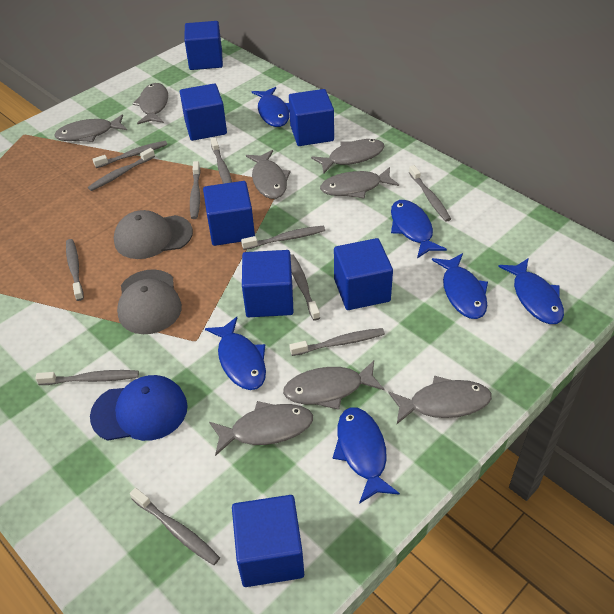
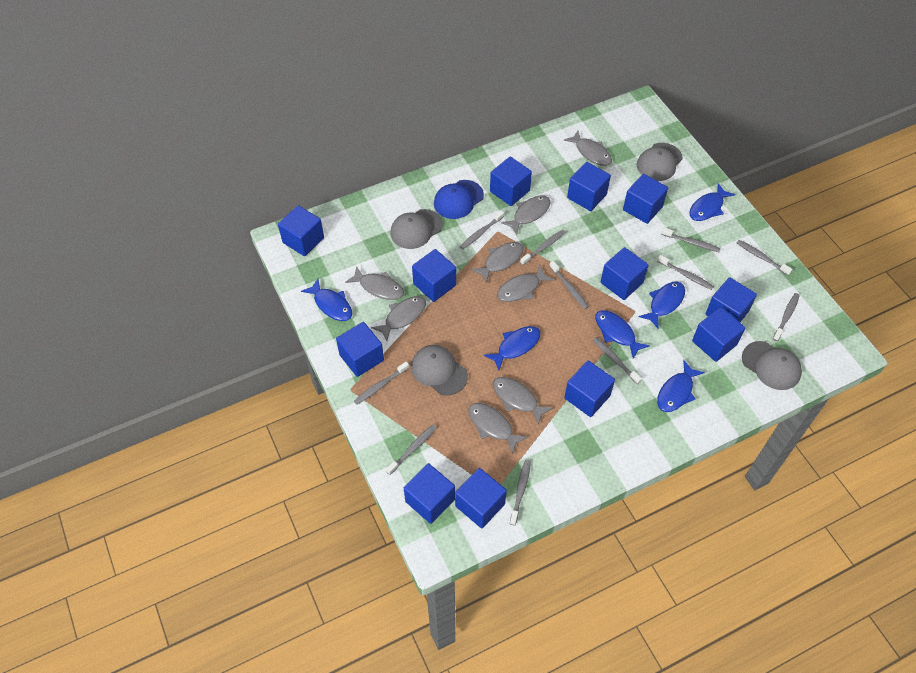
blue cube: [180,83,227,141] [184,21,223,70] [203,181,255,246] [232,495,304,587] [242,250,294,317] [289,89,334,146] [334,238,393,310] = 7 -> [278,205,324,256] [336,322,384,377] [404,463,455,524] [412,249,456,302] [455,468,507,528] [490,157,532,206] [564,361,615,417] [567,162,611,211] [601,247,649,300] [623,174,668,224] [692,307,745,362] [705,277,757,322] = 12
grey cap: [114,210,193,259] [117,269,182,334] = 2 -> [390,209,443,249] [411,345,468,396] [637,143,683,181] [742,341,802,390] = 4

